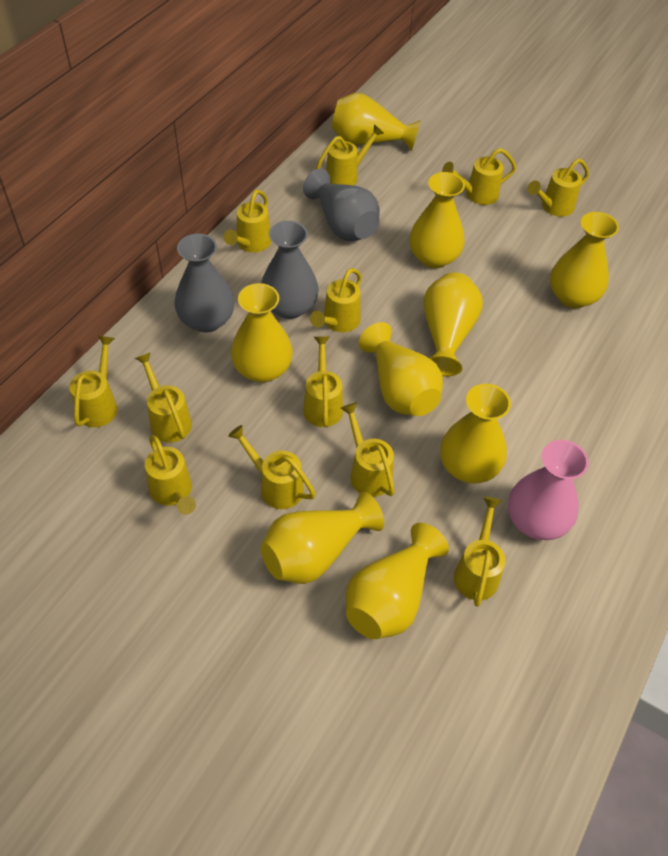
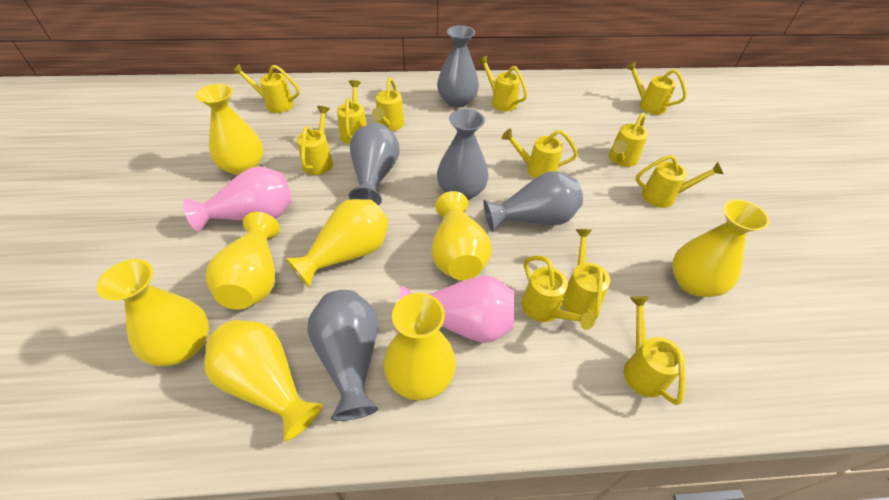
grey vase: [175,234,234,333] [261,221,319,319] [303,169,380,241] = 3 -> [307,290,378,421] [349,123,400,206] [437,25,479,107] [437,109,489,200] [483,171,583,232] = 5
pink vase: [508,440,589,540] = 1 -> [183,166,292,232] [398,275,514,343] = 2
yellow vase: [231,283,293,383] [261,492,384,584] [331,93,420,151] [346,523,449,639] [359,322,443,416] [409,172,465,268] [423,273,483,376] [440,384,511,484] [550,212,619,308] = 9 -> [97,259,209,366] [196,84,264,175] [204,320,323,441] [205,212,280,310] [285,199,389,288] [384,293,456,401] [432,191,492,280] [672,199,770,297] = 8

